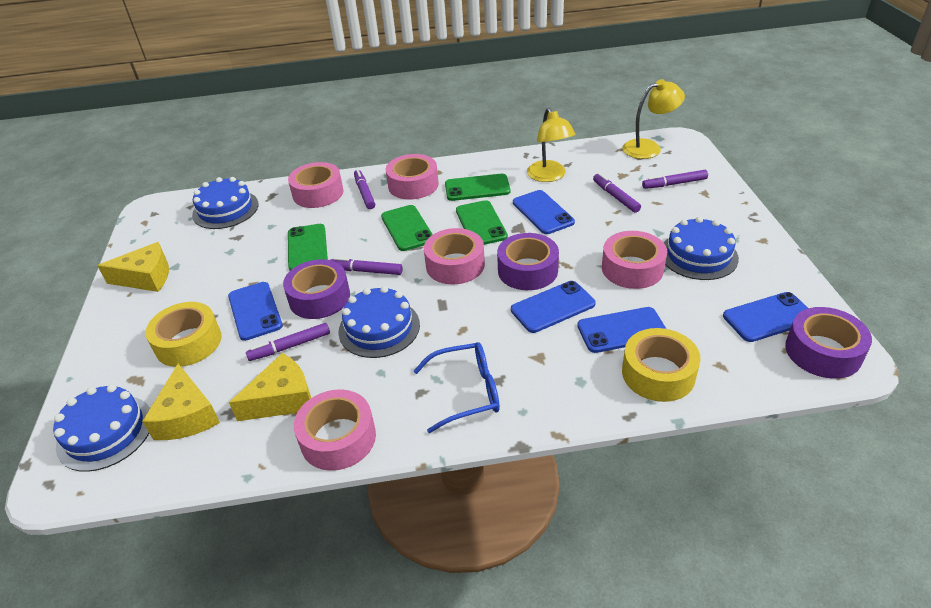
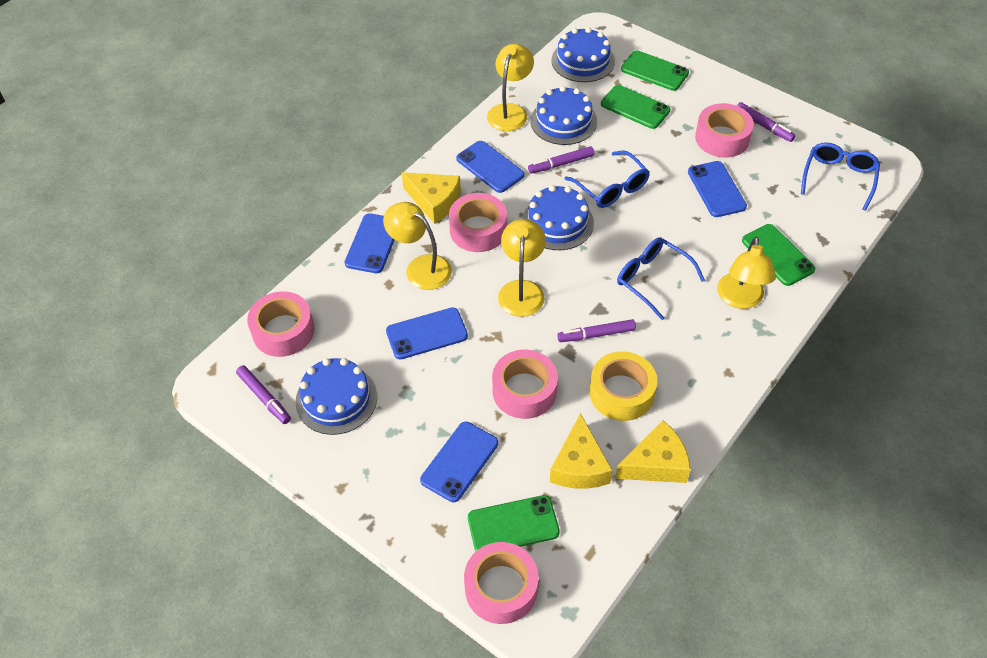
blue glasses: [414,342,500,433] = 1 -> [565,151,650,208] [617,237,705,320] [801,142,880,211] = 3
purple marker: [246,323,330,361] [330,257,402,275] [354,169,375,209] [593,173,641,213] [642,170,708,189] = 5 -> [236,365,291,424] [528,146,594,174] [557,319,636,342] [737,102,795,142] = 4
purple tape: [283,259,350,319] [497,233,559,290] [785,307,872,379] = 3 -> none = 0
yellow lamp: [527,108,576,182] [622,79,685,159] = 2 -> [383,202,452,290] [487,44,534,131] [498,219,546,317] [717,236,776,309] = 4
yellow tape: [145,302,221,367] [622,328,701,402] = 2 -> [589,351,657,421] = 1

